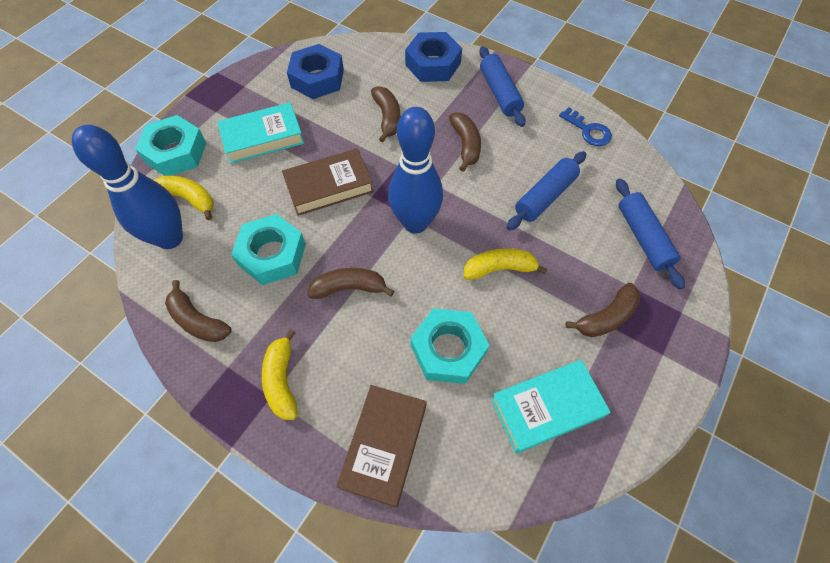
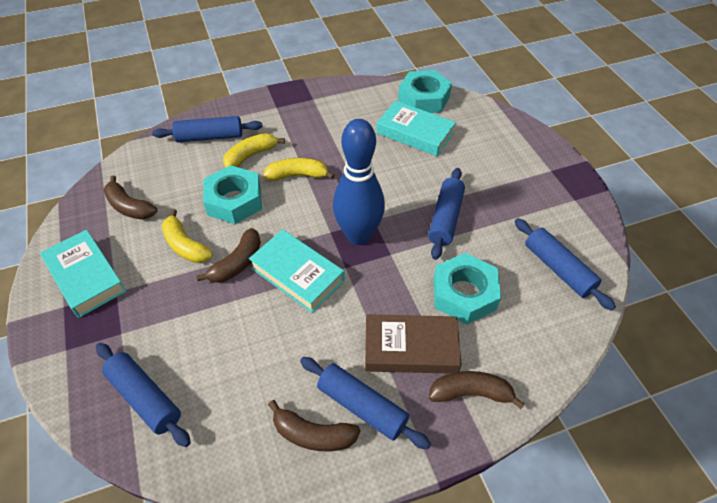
blue bowling pin: [72,125,183,249] [388,107,443,234] = 2 -> [333,119,385,245] = 1
blue key: [559,107,612,146] = 1 -> none = 0
blue nut: [287,44,344,99] [405,32,462,82] = 2 -> none = 0
blue rolling pin: [479,46,526,127] [507,151,586,230] [616,178,685,289] = 3 -> [96,343,191,447] [152,116,263,142] [300,357,431,450] [428,168,465,260] [514,218,616,311] = 5
brown banana: [165,280,232,342] [307,268,394,299] [371,86,400,142] [449,112,481,171] [566,283,641,337] = 5 -> [103,175,157,220] [196,228,261,283] [268,400,361,451] [429,371,525,409] = 4
brown book: [282,148,374,216] [336,385,427,507] = 2 -> [365,314,462,374] = 1
turquoise book: [217,102,304,164] [491,360,610,453] = 2 -> [40,230,126,318] [249,229,345,313] [376,100,456,156] = 3

